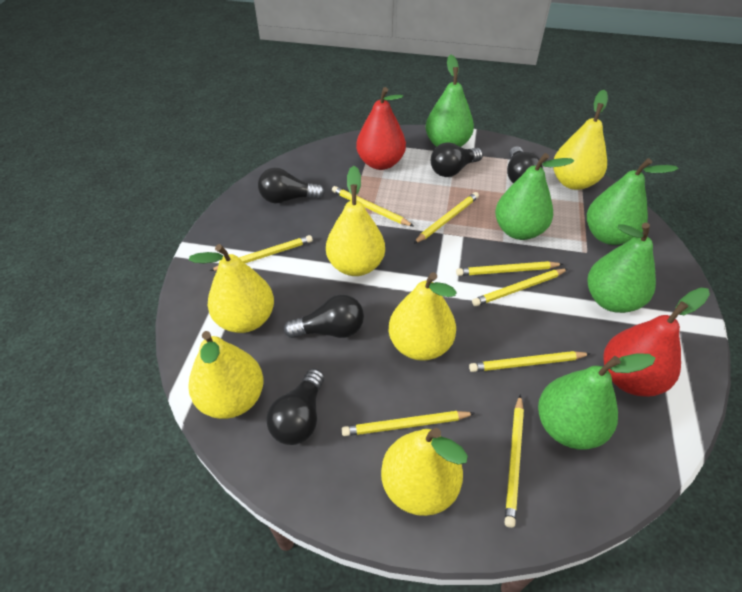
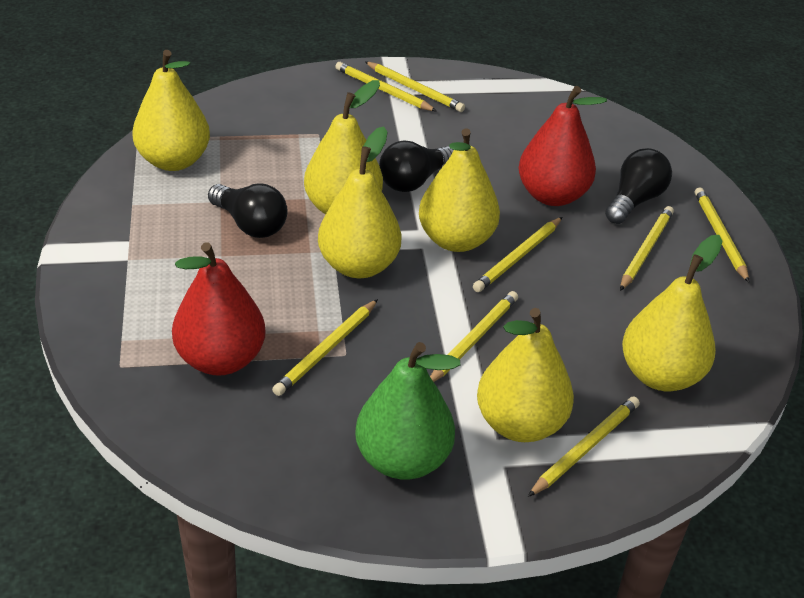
black light bulb: [258,167,325,204] [266,368,324,445] [284,294,364,338] [431,142,483,177] [507,146,543,183] = 5 -> [208,184,288,238] [379,140,454,192] [605,148,672,224] = 3
green pear: [426,55,474,147] [495,153,574,240] [538,353,656,450] [587,158,679,245] [587,223,656,313] = 5 -> [355,342,460,480] = 1

